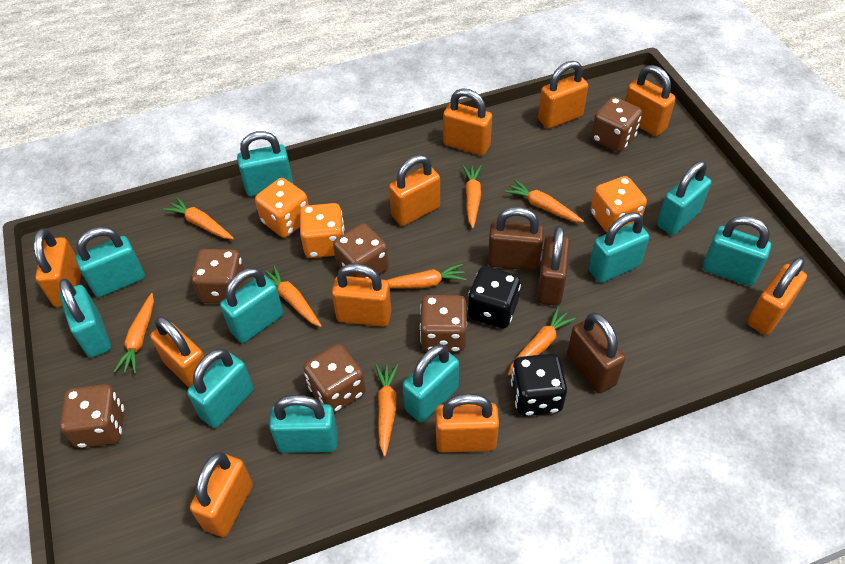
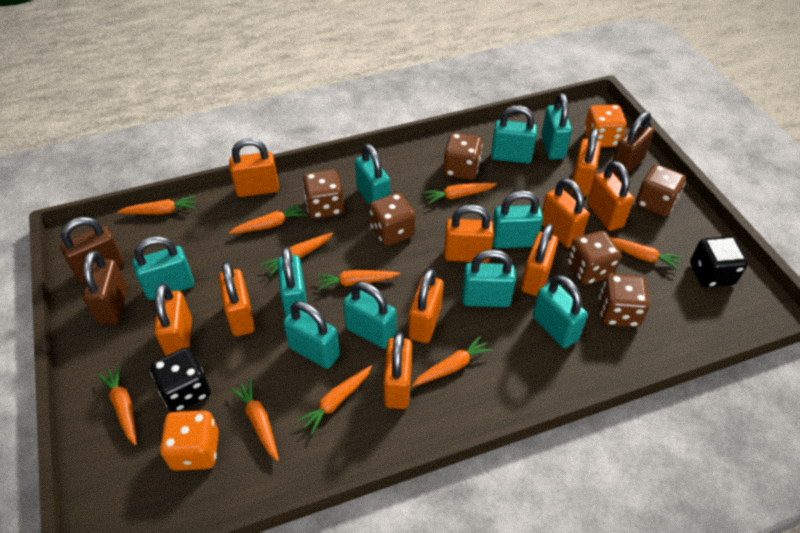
orange carrot: [114,293,154,374] [164,197,234,239] [265,266,322,327] [375,364,398,456] [387,264,467,289] [463,165,481,229] [505,180,584,222] [508,307,576,375] = 8 -> [98,366,137,445] [117,196,196,215] [229,203,306,234] [231,379,279,461] [260,232,333,276] [297,365,372,435] [316,270,400,290] [412,335,493,386] [423,183,497,204] [610,237,682,270] = 10
orange dice: [255,178,309,238] [300,203,344,258] [591,176,647,233] = 3 -> [160,410,219,471] [584,105,627,147] = 2

